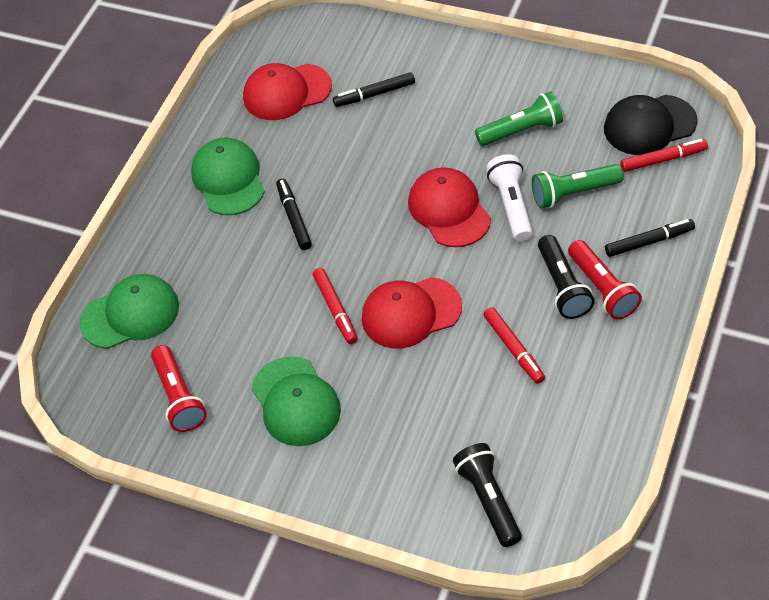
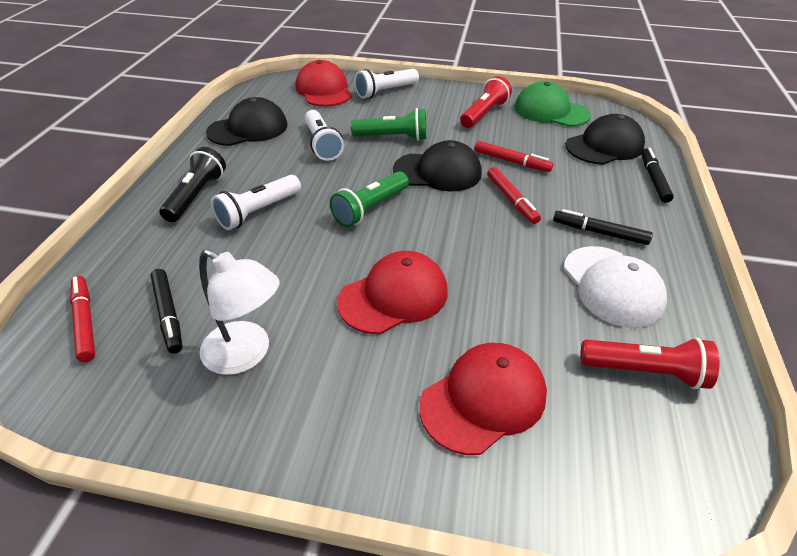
black cap: [604,95,697,155] = 1 -> [206,97,287,146] [393,140,482,192] [566,114,645,165] = 3
black flashlight: [453,443,522,547] [538,235,595,319] = 2 -> [159,147,226,222] = 1
green cap: [79,274,179,349] [191,138,265,215] [252,356,341,446] = 3 -> [514,81,591,127] = 1
white cap: none = 0 -> [564,246,667,328] = 1
white flashlight: [486,154,533,242] = 1 -> [211,175,301,230] [305,110,344,161] [354,69,419,99] = 3
white lamp: none = 0 -> [199,249,279,375] = 1

